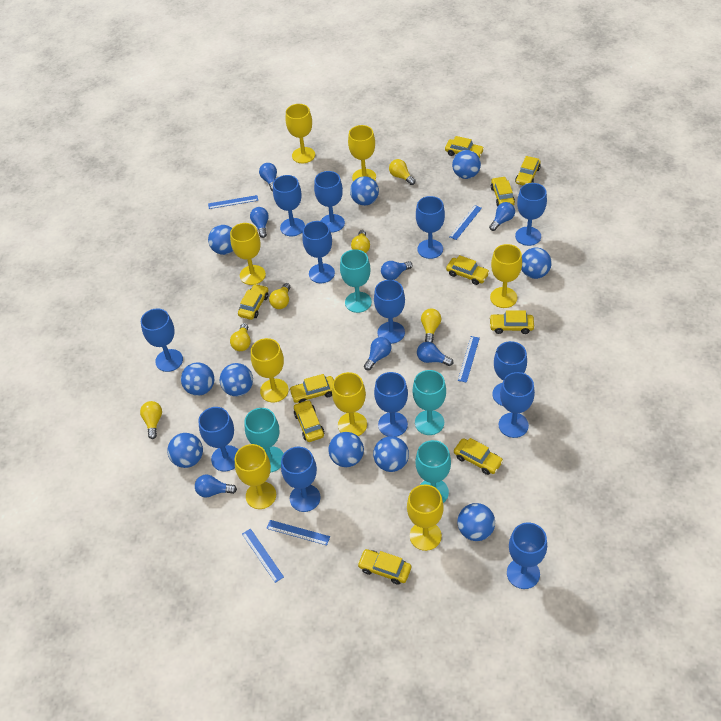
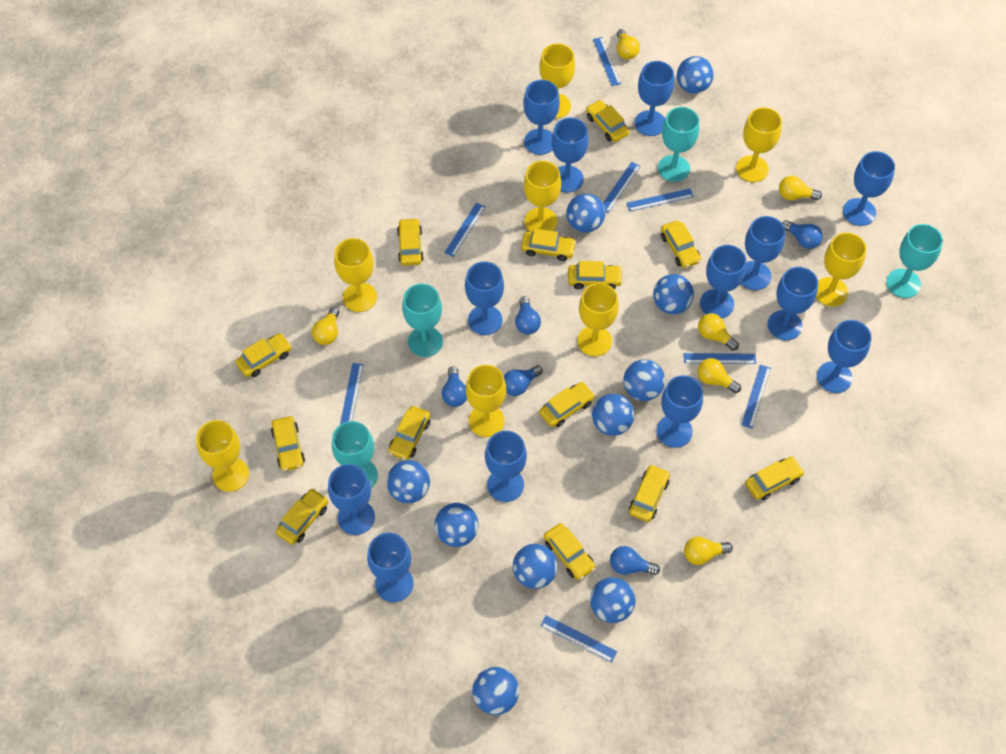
blue light bulb: [195,474,237,498] [250,207,269,238] [259,163,277,191] [364,337,392,370] [381,261,412,280] [417,342,453,366] [489,202,515,231] = 7 -> [442,366,467,407] [504,365,543,396] [515,296,541,335] [610,546,660,575] [782,220,823,249] = 5
blue ruler: [208,195,258,209] [242,528,284,583] [266,520,330,545] [450,205,482,240] [458,336,480,383] = 5 -> [340,363,364,425] [444,203,485,257] [540,615,617,662] [593,37,621,86] [603,162,641,213] [627,188,694,211] [684,353,756,364] [741,365,771,429] = 8
yellow car: [238,284,269,320] [289,374,334,403] [294,400,324,442] [357,549,411,585] [445,136,484,158] [446,255,490,285] [454,438,503,475] [489,310,534,334] [491,176,515,206] [515,156,541,185] = 10 -> [235,333,292,377] [271,416,305,471] [276,488,328,545] [388,406,430,460] [397,218,424,266] [521,228,576,261] [539,382,595,427] [544,523,595,580] [568,261,623,289] [586,100,629,142] [629,465,670,522] [661,221,701,268] [745,456,804,500] = 13

